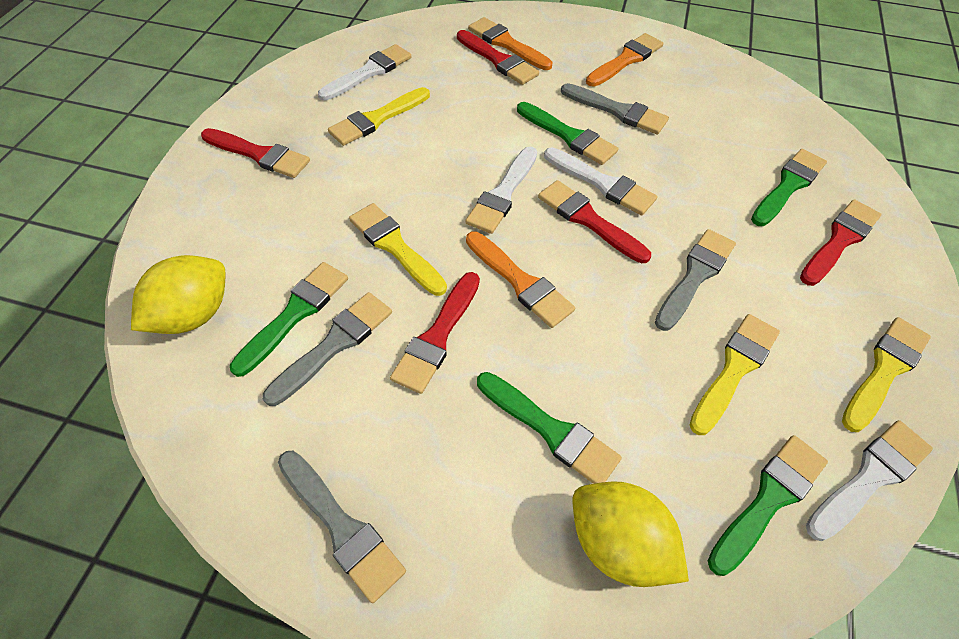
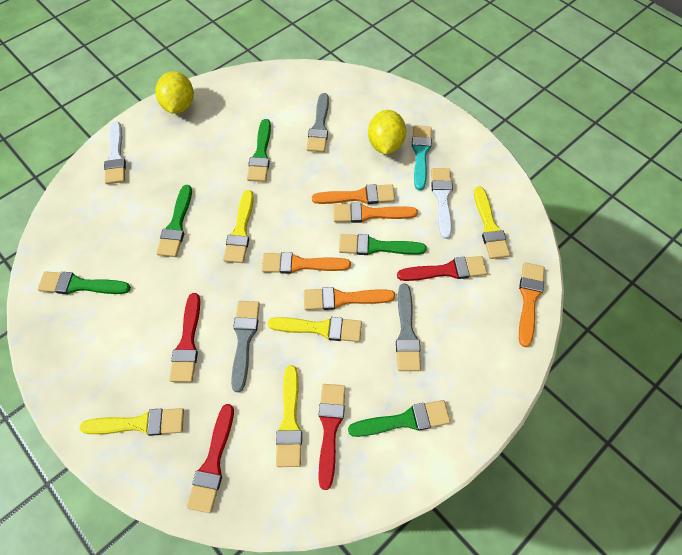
grey brush: [263,292,392,406] [278,451,406,603] [561,83,669,135] [655,229,736,331] = 4 -> [231,301,260,392] [306,93,329,152] [396,284,421,371] = 3
orange brush: [466,232,575,328] [468,17,552,70] [586,33,663,87] = 3 -> [262,252,351,274] [304,287,395,310] [312,184,395,204] [333,203,418,223] [519,262,545,347] = 5
red brush: [201,128,310,178] [390,272,480,394] [457,30,539,85] [538,180,651,263] [800,199,881,286] = 5 -> [169,293,200,382] [187,404,234,513] [318,384,346,490] [397,256,487,281] = 4
turquoise brush: none = 0 -> [412,125,432,190] = 1
white brush: [318,44,411,101] [465,146,537,234] [544,147,657,215] [806,420,933,541] = 4 -> [104,121,126,184] [431,168,453,239] = 2
yellow brush: [328,87,430,146] [349,203,447,296] [690,314,780,435] [842,317,931,432] = 4 -> [80,408,184,436] [223,190,254,263] [268,317,362,342] [276,365,302,467] [474,186,510,259] = 5

